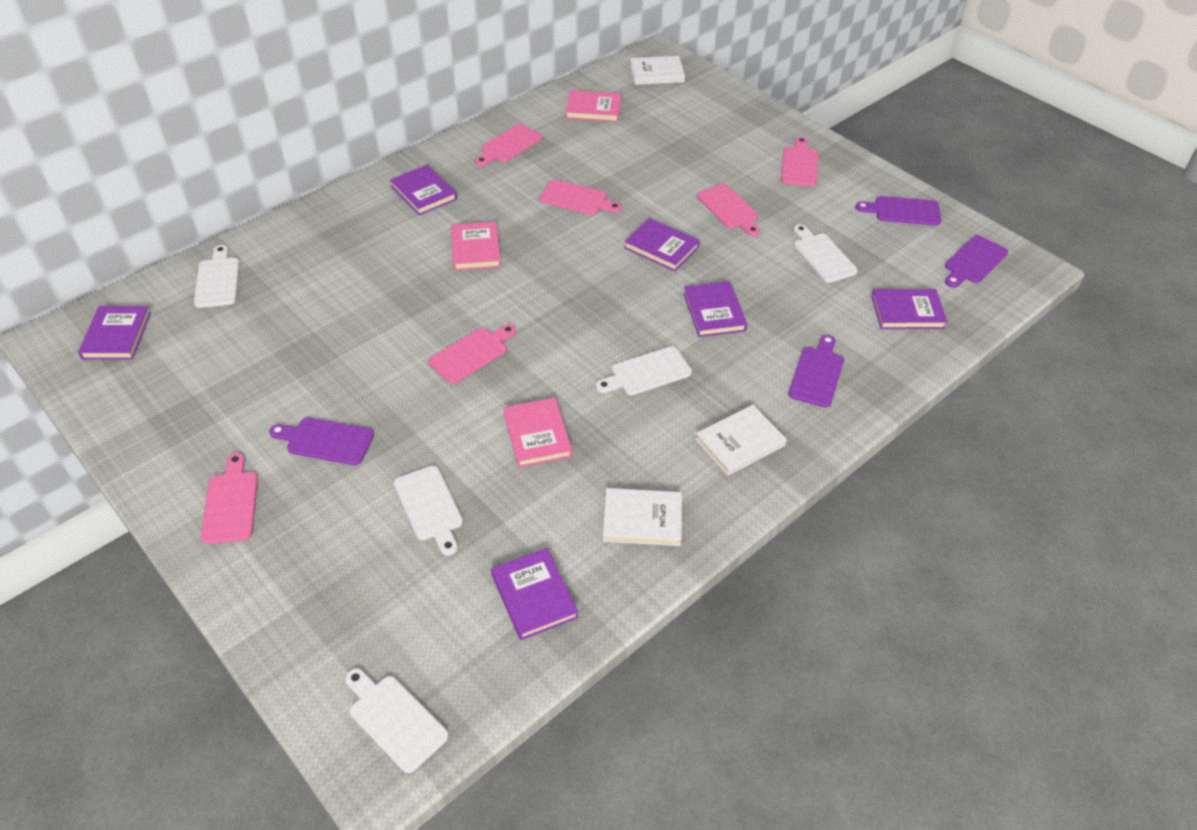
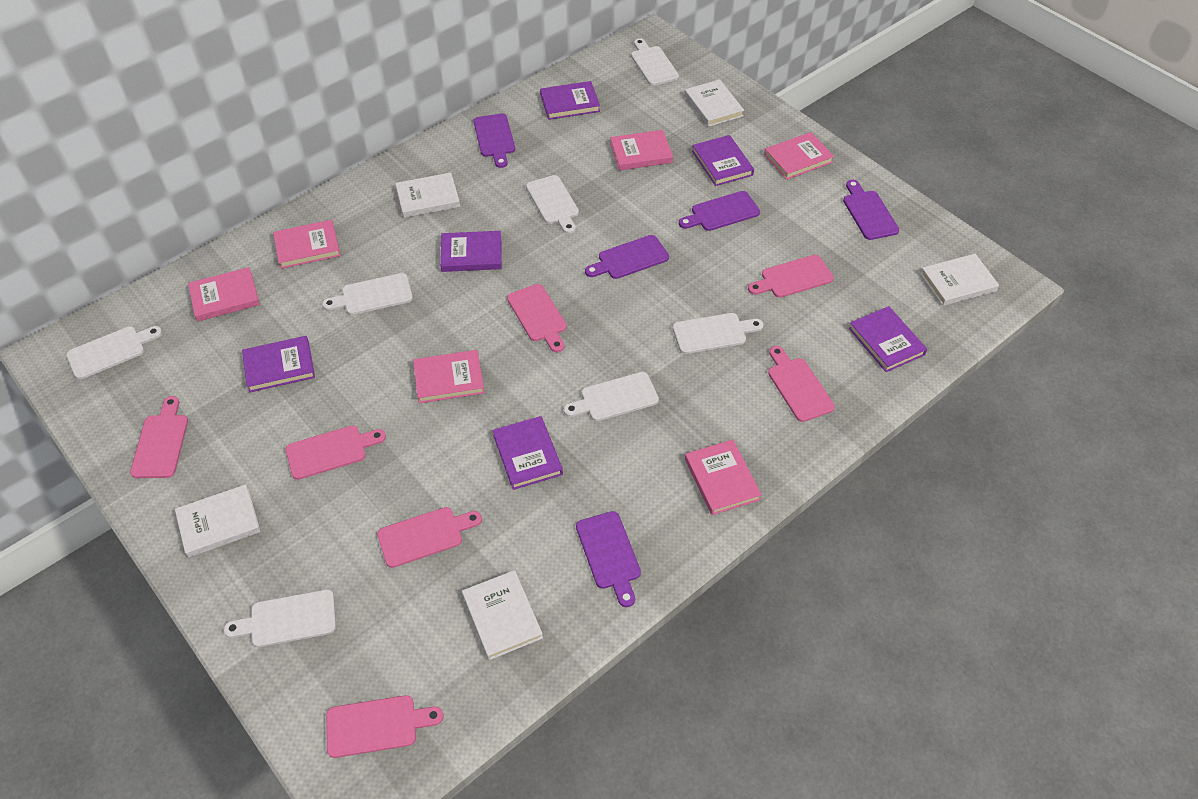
pink book: [451,221,501,271] [503,398,573,468] [565,90,621,122] = 3 -> [188,267,260,322] [273,220,341,269] [413,350,485,403] [610,130,673,170] [685,440,762,515] [764,132,834,180] = 6
pink cutting board: [201,453,258,544] [429,324,516,384] [475,124,542,166] [539,180,622,215] [697,184,760,236] [781,137,818,187] = 6 -> [130,396,188,478] [286,425,386,480] [326,695,444,758] [377,507,482,568] [507,284,567,352] [748,255,834,298] [768,346,835,422] = 7
purple cutting board: [269,417,374,465] [788,335,844,407] [855,196,941,225] [945,235,1008,288] = 4 -> [473,113,515,168] [576,511,641,607] [585,235,669,279] [679,191,760,231] [843,180,899,240] = 5
white book: [603,488,682,546] [630,56,685,85] [695,405,787,476] = 3 -> [175,484,261,558] [395,172,460,218] [462,570,543,660] [684,79,744,127] [920,254,999,306] = 5
white cutting board: [194,245,240,308] [345,668,449,773] [394,466,463,556] [596,346,692,395] [794,224,858,283] = 5 -> [66,326,162,379] [224,589,336,647] [322,273,413,315] [526,175,579,234] [564,372,659,421] [631,38,679,86] [672,313,764,354] = 7

